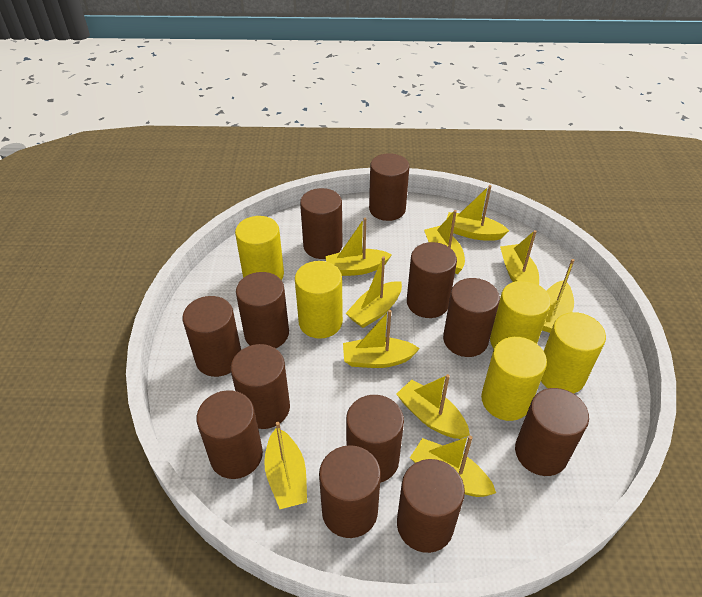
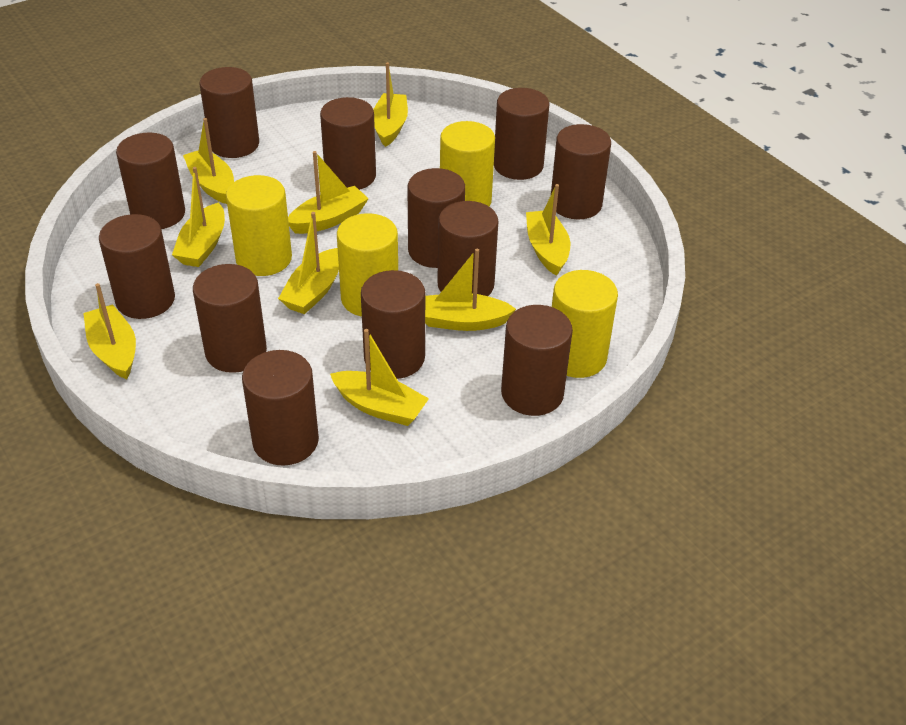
yellow boat: [264,422,307,509] [325,218,392,276] [343,310,420,368] [346,256,402,328] [397,374,470,439] [410,436,496,497] [424,210,465,274] [447,185,509,241] [500,230,539,285] [542,259,575,333] = 10 -> [83,283,136,379] [172,167,225,267] [183,118,234,204] [278,212,339,314] [288,151,369,234] [330,329,429,426] [373,62,408,147] [425,249,516,331] [526,184,570,276] = 9
yellow cylinder: [235,216,284,280] [295,261,343,339] [481,337,547,421] [490,281,551,349] [541,312,606,394] = 5 -> [226,175,292,276] [337,213,398,317] [440,121,495,207] [552,270,618,378] = 4

